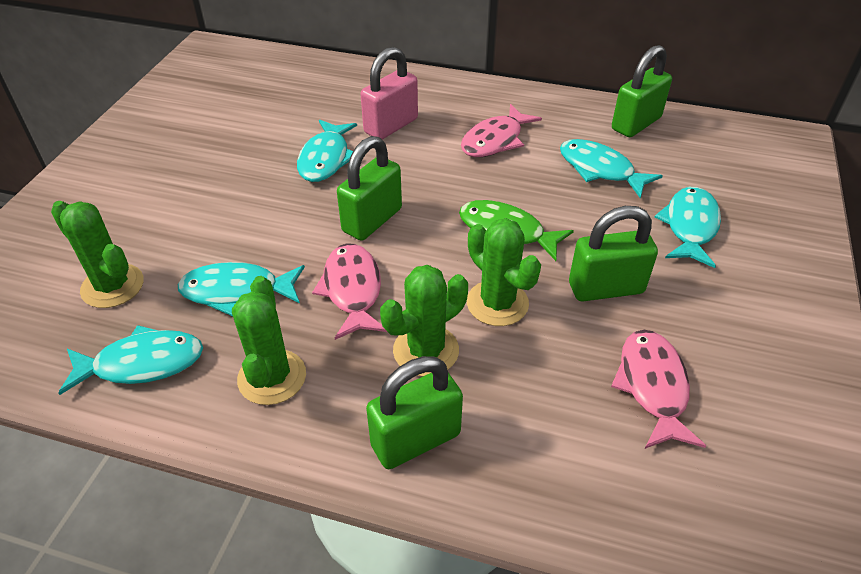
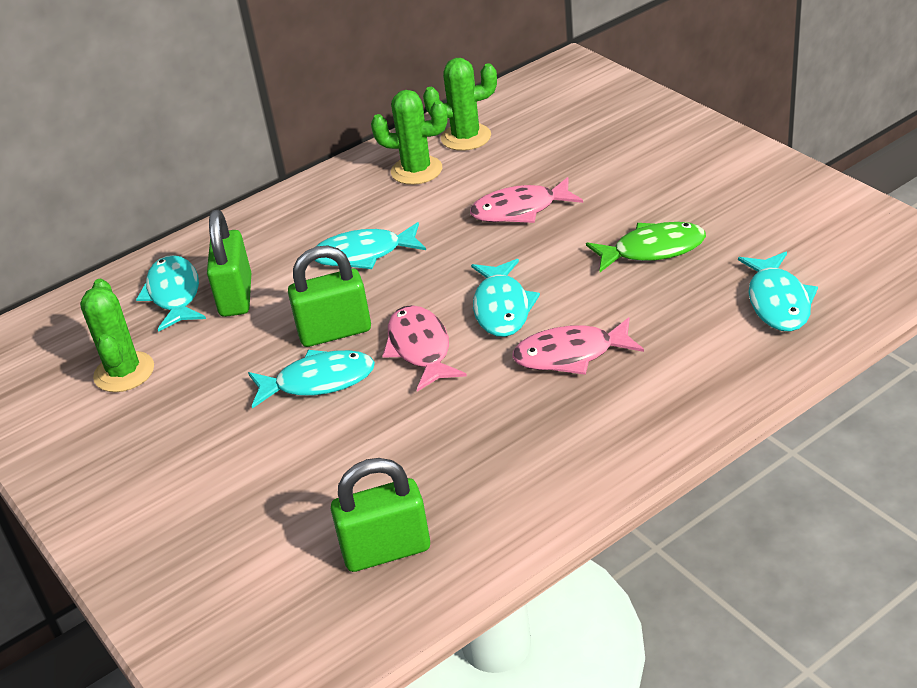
green cactus: [51,201,144,308] [232,276,306,405] [380,265,468,376] [467,218,541,326] = 4 -> [80,279,154,392] [371,90,448,185] [423,58,497,151] = 3
green padlock: [337,136,402,241] [366,356,463,469] [569,206,658,301] [612,45,672,137] = 4 -> [207,210,251,317] [288,245,371,347] [331,458,430,572] = 3
pink padlock: [361,47,418,140] = 1 -> none = 0

